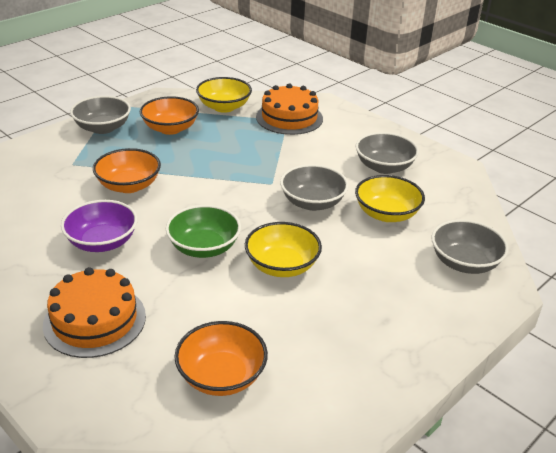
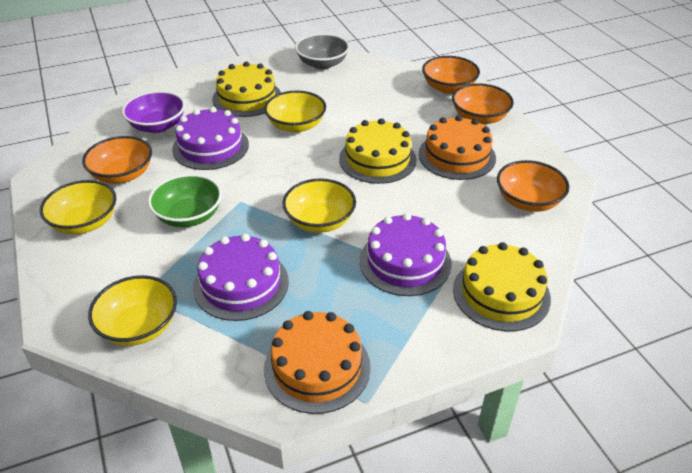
grey bowl: [70,96,131,134] [280,164,349,211] [356,132,419,174] [431,219,509,274] = 4 -> [295,34,350,70] = 1
orange bowl: [93,148,161,193] [140,96,199,135] [174,321,268,396] = 3 -> [82,136,152,184] [422,56,480,94] [452,83,514,125] [497,160,569,212] = 4
purple cake: none = 0 -> [172,107,249,170] [193,234,289,321] [360,213,452,296] = 3
yellow bowl: [196,77,252,113] [245,222,322,277] [355,175,425,222] = 3 -> [40,180,116,234] [88,275,177,346] [264,91,326,133] [283,178,356,233] = 4
yellow cake: none = 0 -> [212,62,281,117] [339,118,417,184] [453,242,551,331] = 3

